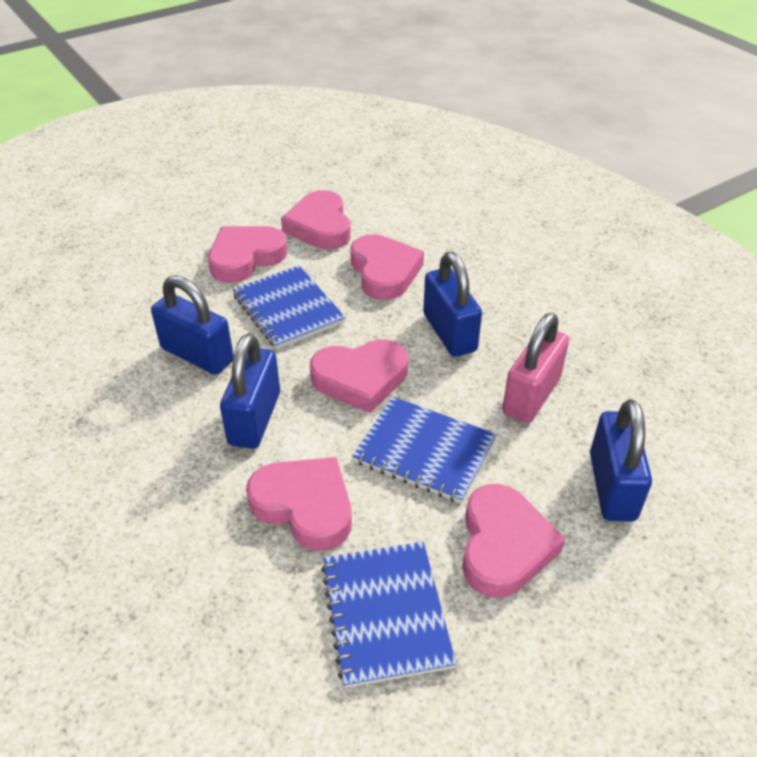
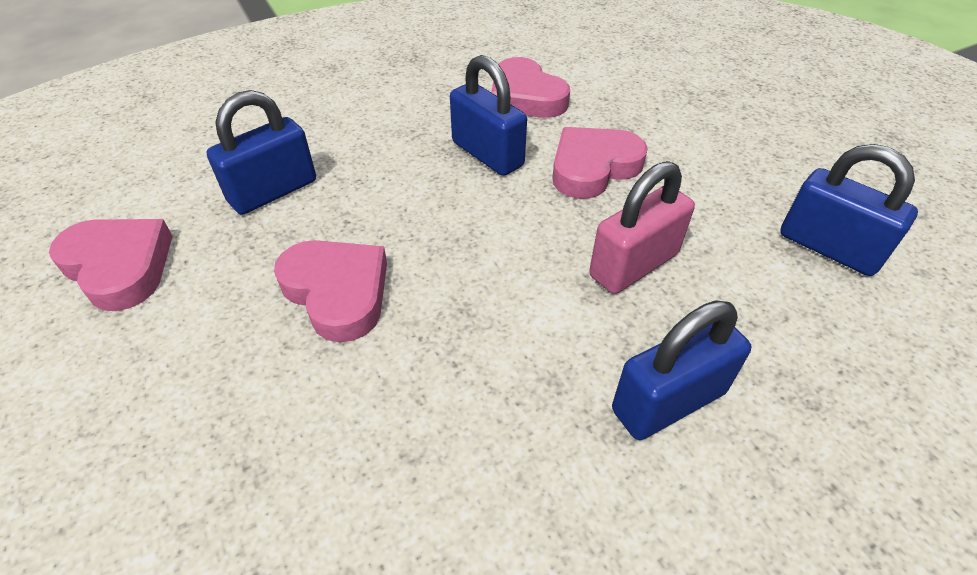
blue notebook: [233,265,346,349] [321,541,456,688] [352,397,497,503] = 3 -> none = 0
pink heart: [208,226,288,283] [246,457,352,551] [281,190,351,249] [310,339,408,413] [350,234,424,300] [462,484,565,598] = 6 -> [49,219,173,311] [274,240,387,343] [491,57,570,118] [552,127,648,199] = 4

